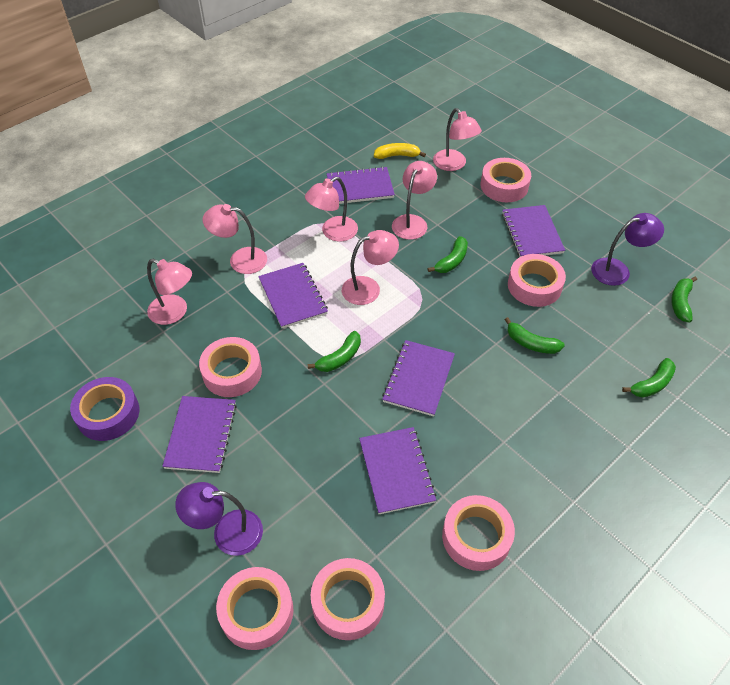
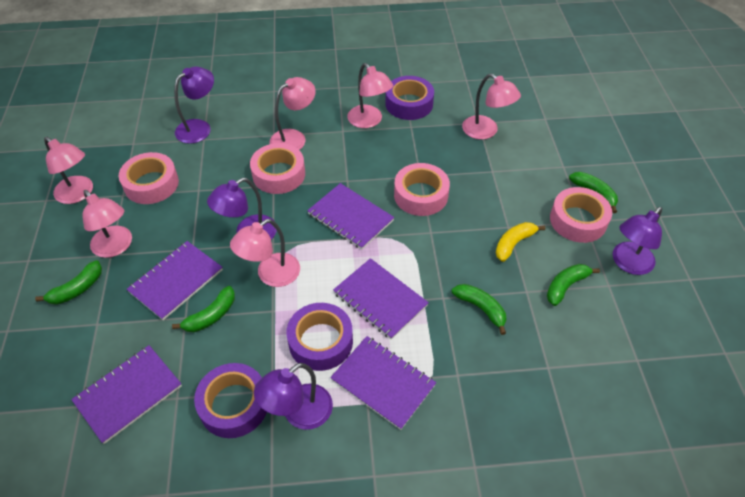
pink tape: [199,337,262,397] [216,567,294,650] [311,558,385,640] [442,495,515,571] [481,158,531,202] [508,254,566,307] = 6 -> [119,152,179,204] [250,143,305,194] [394,163,450,216] [550,187,612,243] = 4
purple lamp: [175,482,263,556] [591,213,664,286] = 2 -> [174,67,214,144] [207,178,277,240] [254,363,333,430] [613,207,662,275] = 4
purple notebook: [162,396,237,473] [258,263,328,328] [327,166,395,204] [359,427,437,514] [382,340,455,416] [502,205,565,257] = 6 -> [71,345,182,444] [127,241,223,320] [307,183,394,250] [330,336,436,430] [333,258,429,340] = 5
purple tape: [70,377,139,441] = 1 -> [194,363,267,438] [286,303,353,371] [385,76,434,120] = 3

